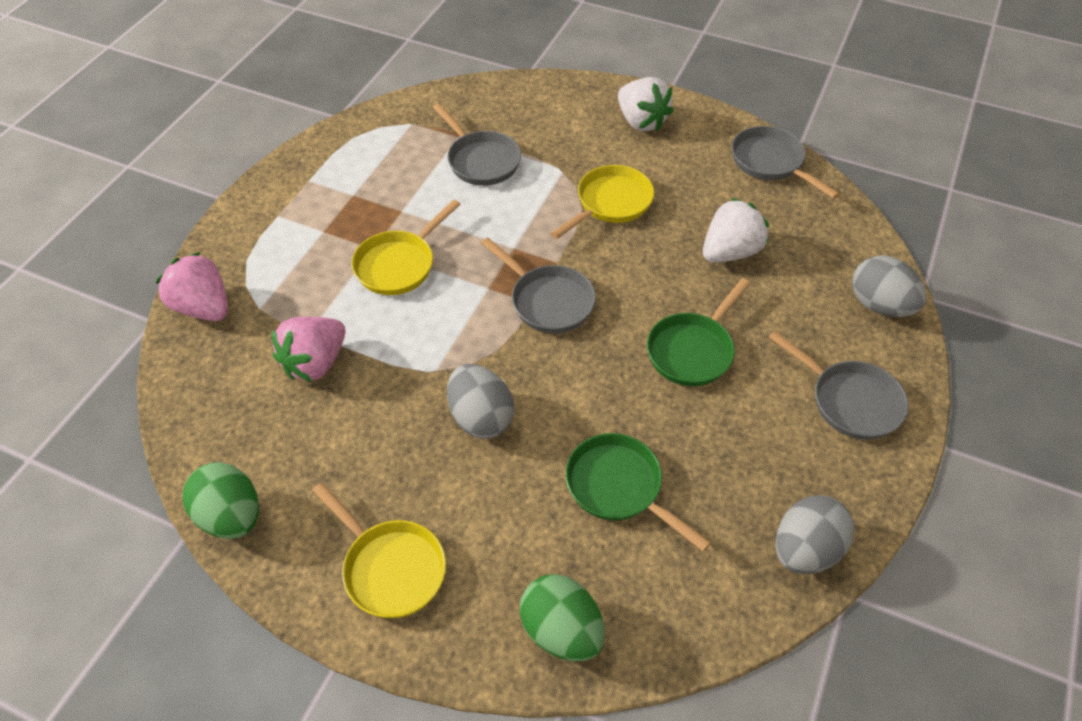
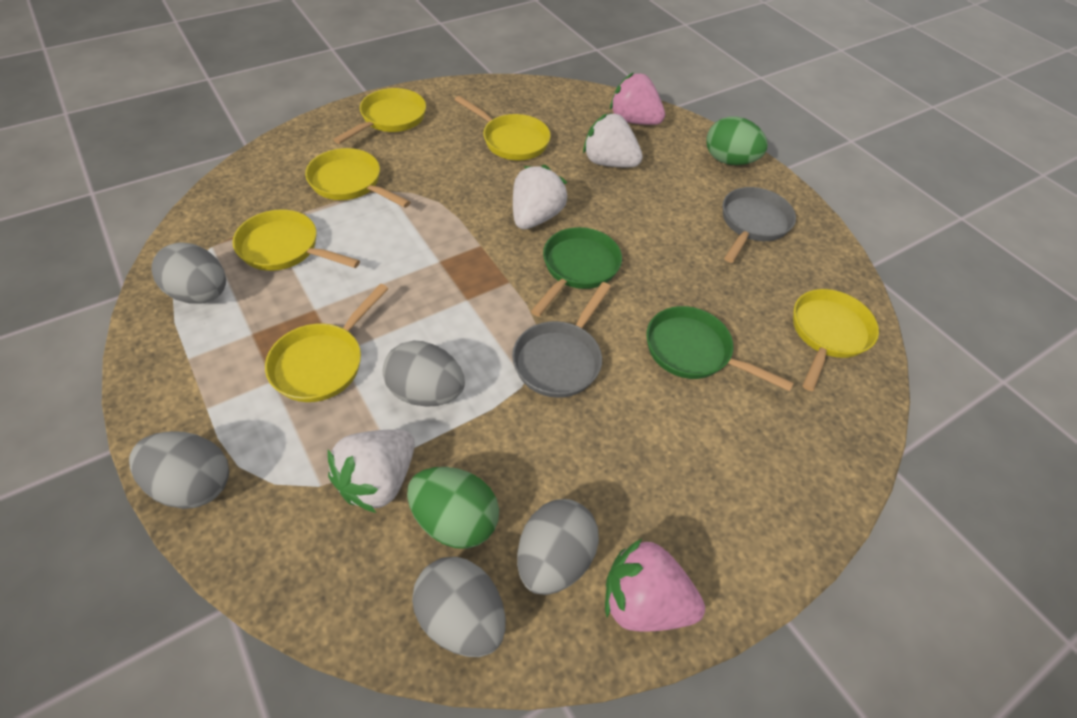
grey egg: [447,364,514,439] [776,495,854,574] [852,255,927,317] = 3 -> [129,431,229,509] [152,242,226,303] [383,341,465,407] [412,557,506,657] [517,499,599,595] = 5
grey pan: [433,103,521,186] [481,238,596,333] [732,126,840,199] [768,331,908,440] = 4 -> [512,282,611,398] [723,187,796,263] = 2
white strawberry: [618,77,674,132] [703,198,769,263] = 2 -> [328,430,415,513] [513,165,568,229] [583,113,643,167] = 3
yellow pan: [312,482,446,618] [352,200,461,295] [550,165,654,239] = 3 -> [233,209,360,271] [265,284,388,402] [305,148,411,208] [333,88,426,144] [455,96,551,160] [793,289,879,391] = 6

